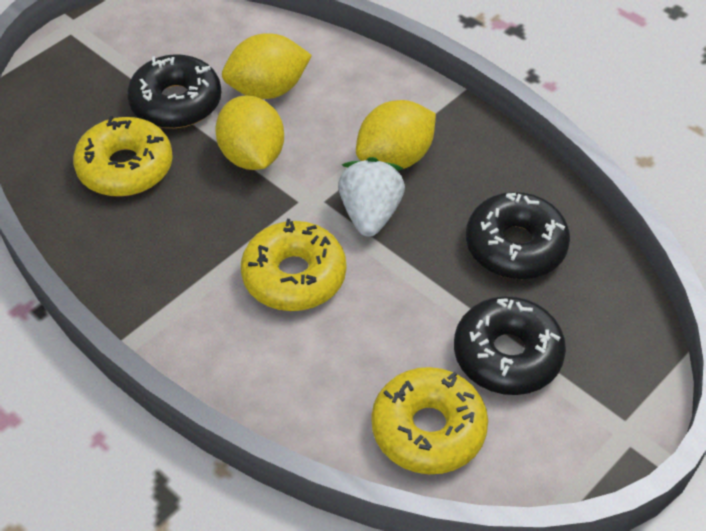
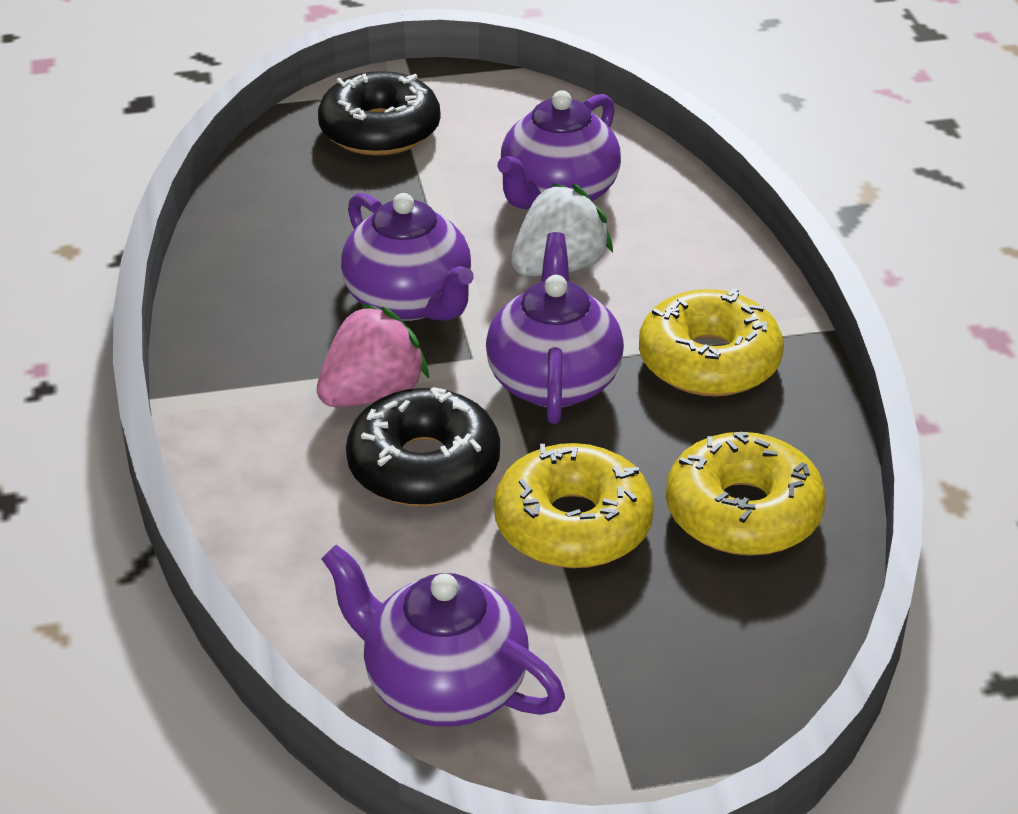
black donut: [127,54,222,128] [454,296,566,395] [466,192,570,279] = 3 -> [318,71,440,156] [346,387,500,506] = 2
pink strawberry: none = 0 -> [317,303,429,407] = 1
purple teapot: none = 0 -> [321,544,565,727] [341,193,474,321] [486,232,624,424] [498,90,621,210] = 4
yellow lemon: [215,95,284,170] [222,33,312,99] [356,100,436,169] = 3 -> none = 0

